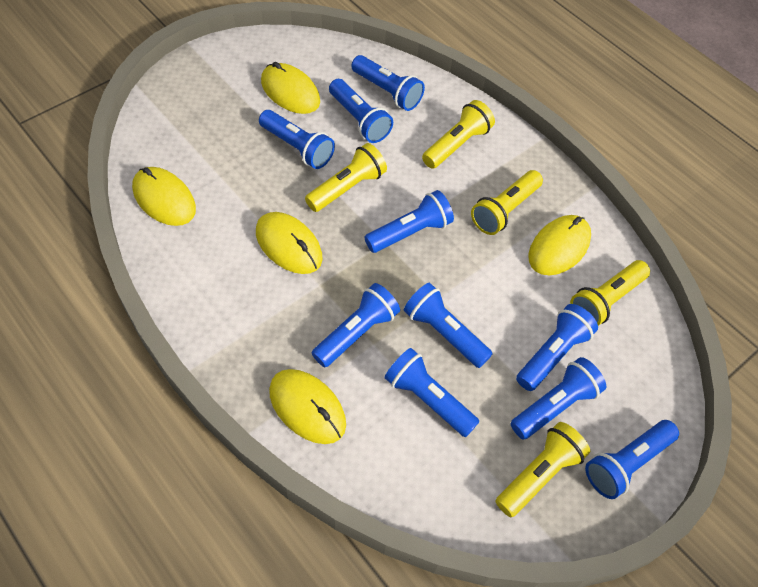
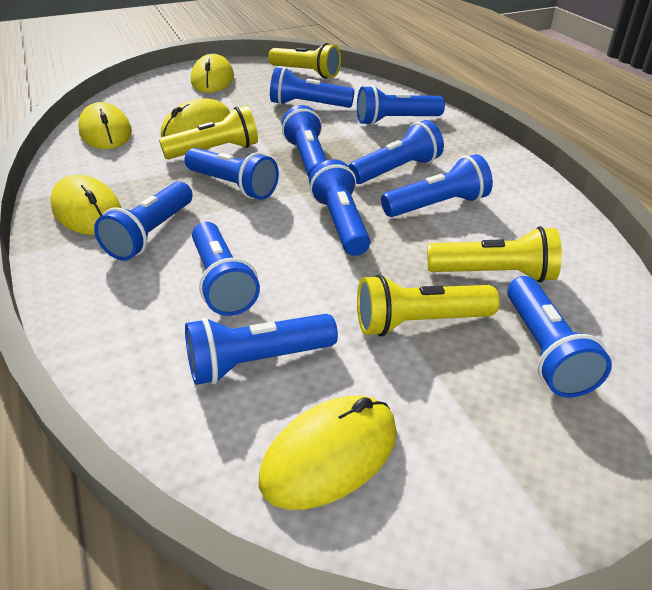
blue flashlight: [259,110,335,169] [312,283,400,367] [329,79,393,143] [351,55,425,111] [364,190,454,253] [384,348,479,437] [404,283,493,368] [511,357,606,440] [516,304,598,391] [585,420,679,499] = 10 -> [94,181,193,261] [184,148,279,200] [185,314,338,385] [192,222,260,316] [270,67,355,108] [282,105,327,177] [309,159,370,256] [349,120,444,184] [357,85,445,125] [381,154,493,217] [507,276,612,398] = 11
yellow flashlight: [305,143,387,212] [422,100,495,169] [471,170,543,235] [496,422,590,517] [570,260,650,326] = 5 -> [159,106,258,159] [268,43,341,78] [357,274,500,336] [427,226,562,283] = 4

